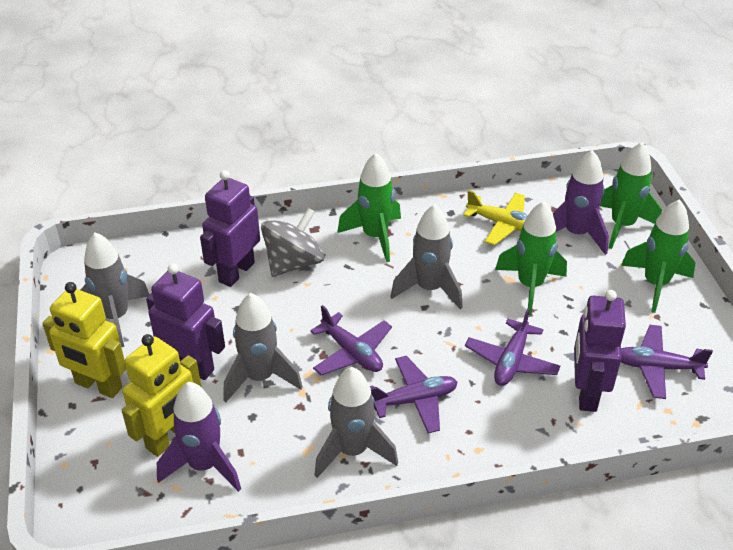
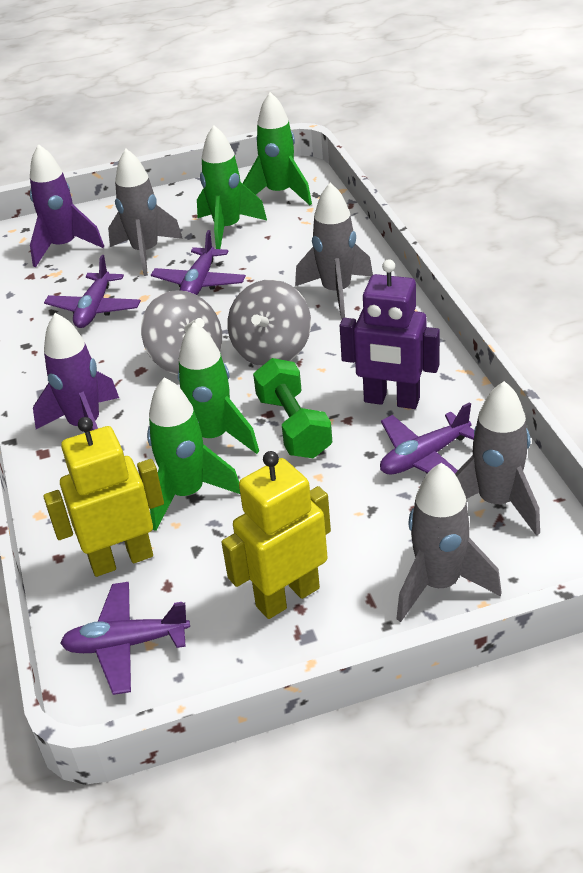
green dumbbell: none = 0 -> [253,358,332,458] = 1
grey spinning top: [261,208,324,277] = 1 -> [141,290,222,375] [228,280,311,366] = 2
purple robot: [146,263,225,380] [200,170,260,287] [574,290,626,412] = 3 -> [340,259,440,409] = 1
yellow plane: [463,190,528,246] = 1 -> none = 0

